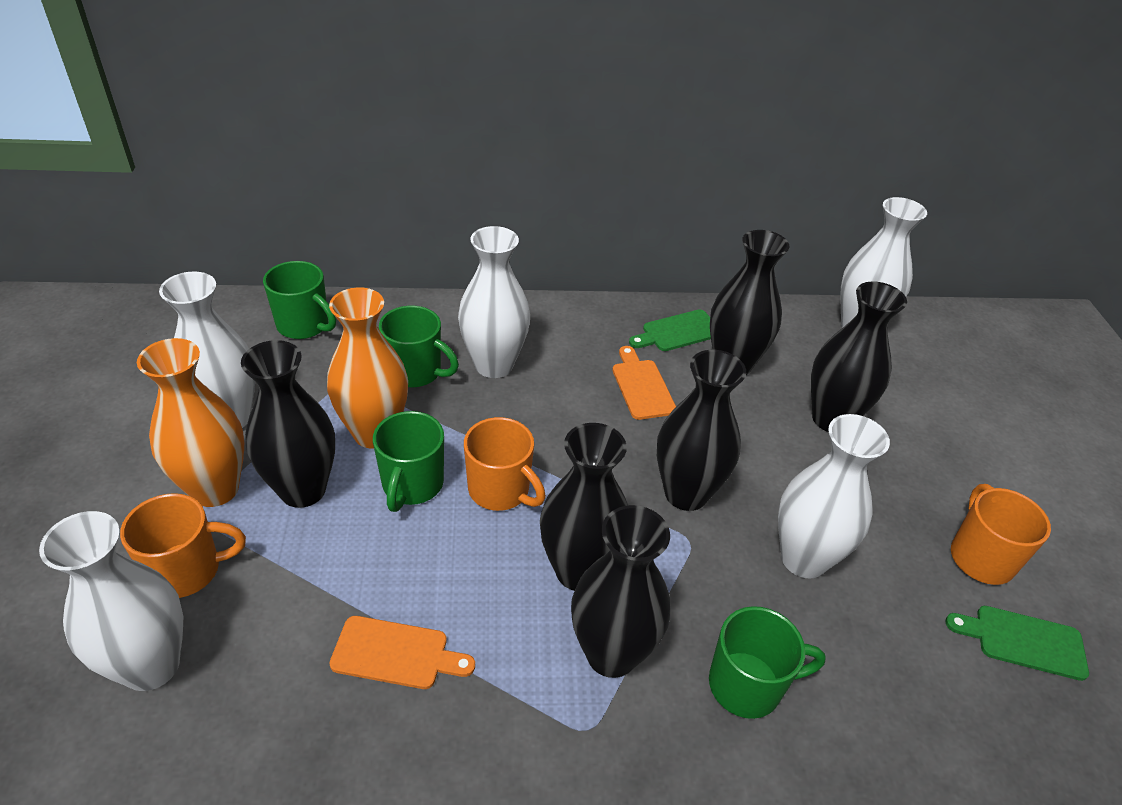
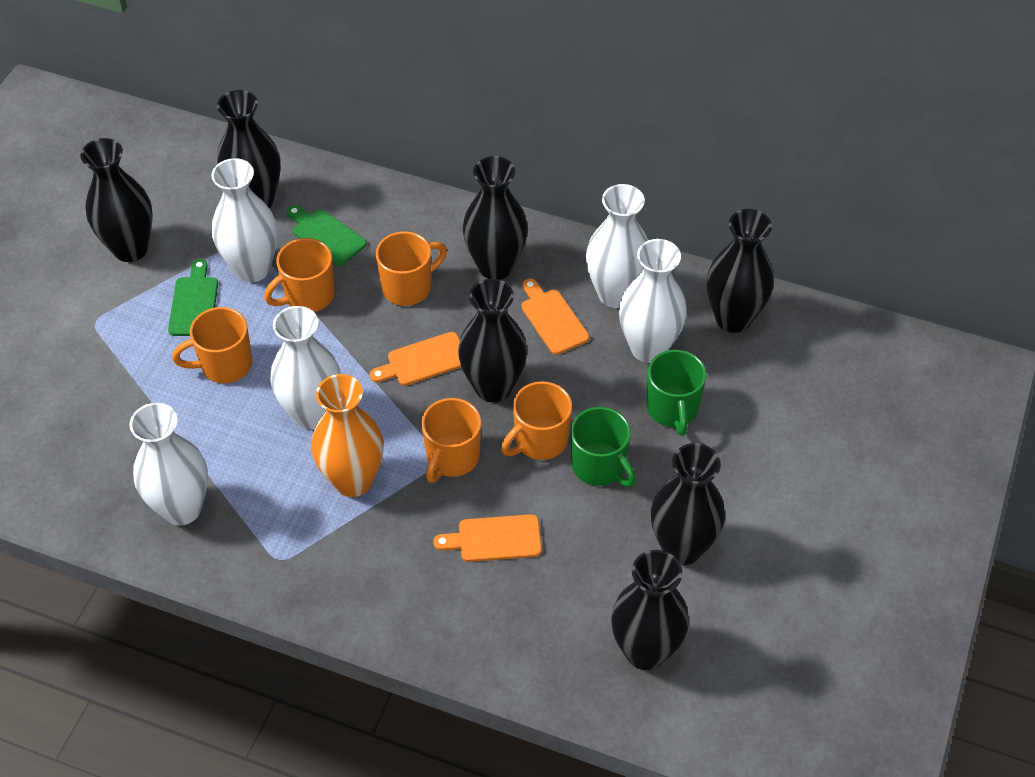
black vase: [241,340,335,508] [540,423,628,591] [571,505,670,678] [657,350,746,511] [710,230,789,375] [811,281,907,432] = 6 -> [80,138,153,262] [217,90,281,208] [458,279,527,402] [463,156,528,280] [611,550,689,670] [651,443,725,565] [707,209,774,333] = 7
green mug: [263,261,336,339] [373,411,444,512] [379,306,459,387] [709,606,826,719] = 4 -> [570,407,636,487] [647,350,707,436] = 2
orange cutting board: [329,616,475,689] [613,346,676,420] = 2 -> [370,332,461,386] [433,514,542,562] [521,278,589,355] = 3
orange mug: [120,493,246,598] [464,417,546,511] [951,484,1051,585] = 3 -> [172,307,252,383] [264,238,335,312] [376,231,447,306] [421,398,481,483] [501,381,572,460] = 5
orange vase: [137,338,244,507] [327,287,408,449] = 2 -> [312,374,384,497] = 1

